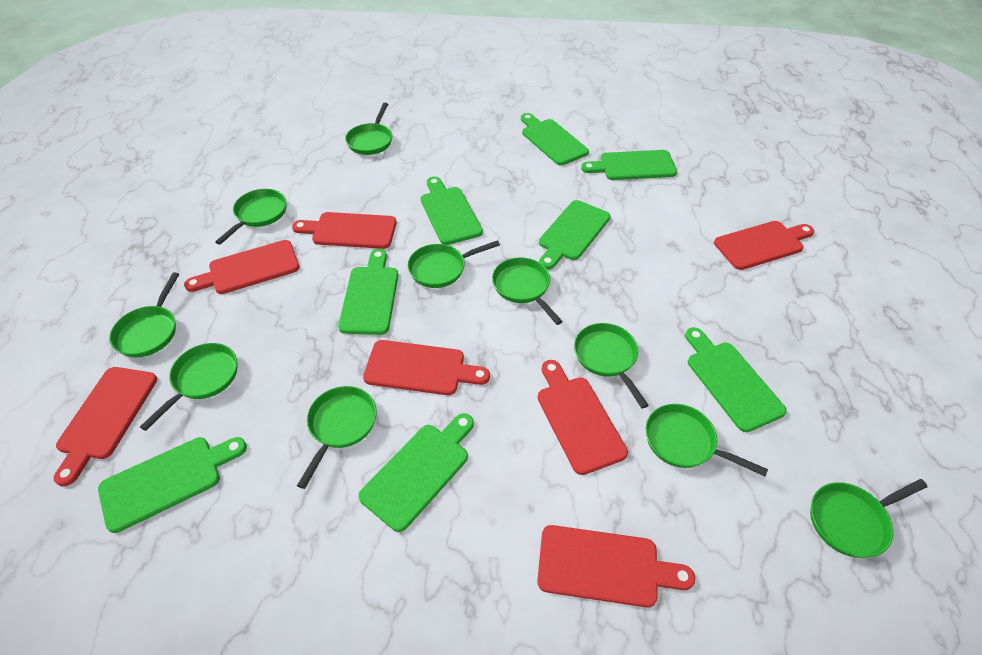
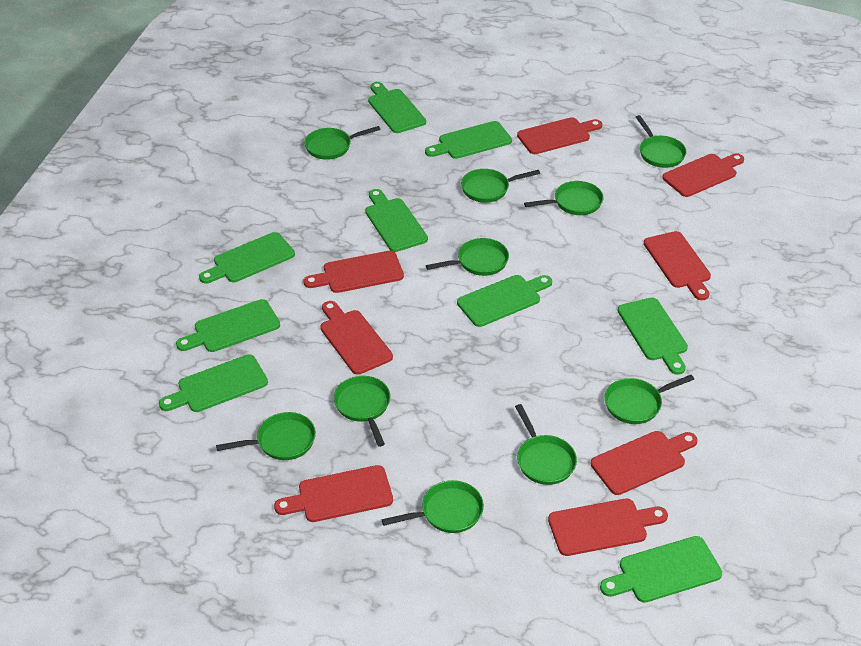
green cutting board: [98,437,247,533] [338,249,398,335] [358,413,474,532] [421,177,483,245] [521,113,589,165] [539,200,610,270] [581,150,677,180] [685,327,787,432] = 8 -> [159,354,268,412] [176,299,280,352] [199,232,295,284] [365,189,428,252] [368,82,426,133] [425,121,512,159] [457,275,552,327] [600,536,722,603] [618,298,688,375] = 9
red cutting board: [54,367,157,486] [184,240,300,294] [292,212,397,249] [363,340,490,395] [537,525,695,608] [538,360,628,475] [714,221,814,270] = 7 -> [274,465,393,522] [304,251,404,293] [320,301,393,375] [517,117,603,154] [548,499,668,556] [591,431,698,495] [644,231,711,300] [662,153,744,197] = 8

